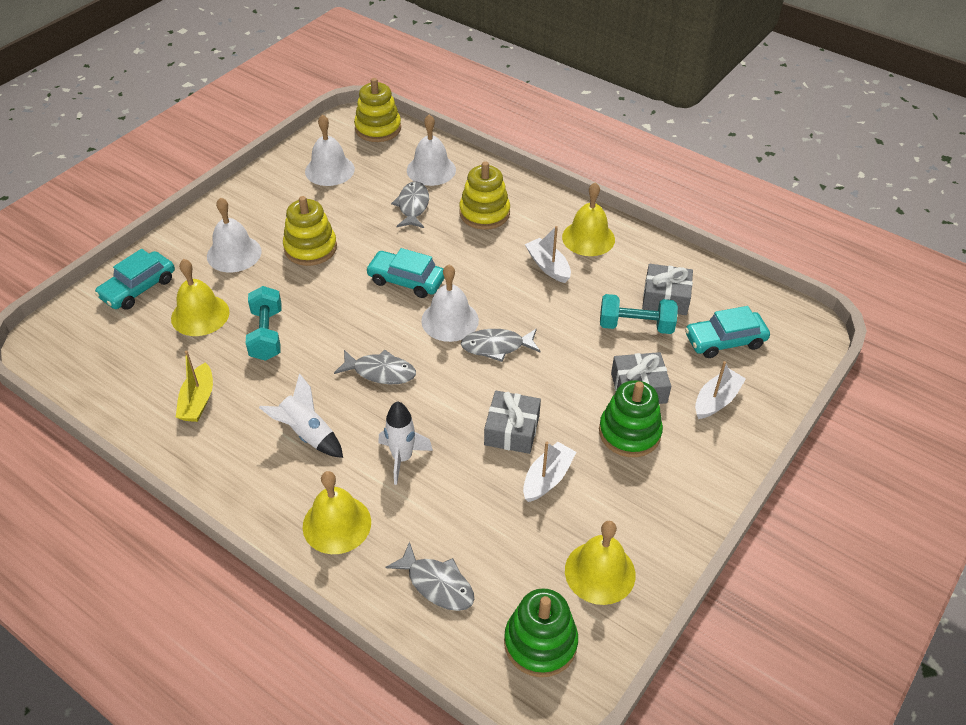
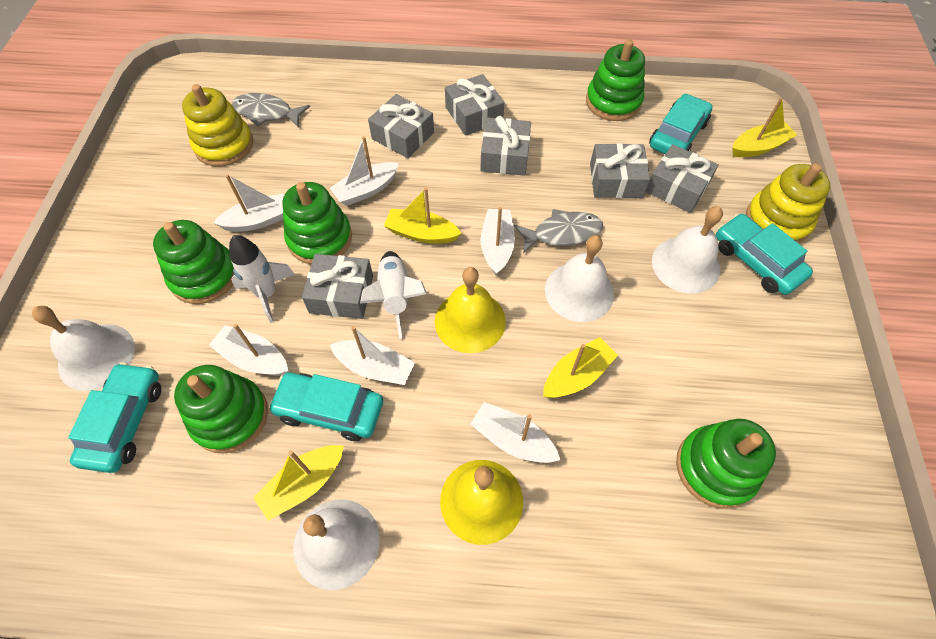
green stacking toy: [504,589,578,677] [599,380,663,457] = 2 -> [153,220,235,304] [174,365,268,453] [282,182,352,264] [586,39,645,121] [676,419,776,508] = 5
grey fish: [334,350,416,384] [385,541,474,611] [391,181,429,228] [461,329,541,362] = 4 -> [232,93,310,127] [514,209,603,253] = 2
grey gift: [484,391,541,454] [611,352,671,404] [642,264,693,315] = 3 -> [302,254,373,319] [368,94,434,158] [445,74,504,136] [480,116,531,176] [590,143,650,198] [646,144,719,213] = 6
turquoise car: [95,249,175,310] [366,248,444,298] [685,306,770,358] = 3 -> [68,362,161,473] [268,372,383,441] [649,94,713,154] [716,214,813,295] = 4
turquoise dumbbell: [246,286,282,361] [600,294,678,334] = 2 -> none = 0
white boat: [523,442,576,502] [525,226,571,283] [695,361,746,419] = 3 -> [209,324,288,376] [213,174,285,232] [330,136,399,206] [330,326,415,385] [470,402,560,463] [480,207,515,275] = 6
yellow bell: [171,259,230,336] [303,471,371,554] [562,182,615,256] [565,521,636,605] = 4 -> [435,267,506,353] [440,460,523,545] = 2
yellow boat: [176,350,213,422] = 1 -> [253,445,344,521] [384,188,462,244] [543,337,618,398] [732,98,797,157] = 4
yellow stacking toy: [283,196,337,266] [354,78,401,142] [459,161,510,230] = 3 -> [182,84,253,167] [746,163,830,243] = 2

